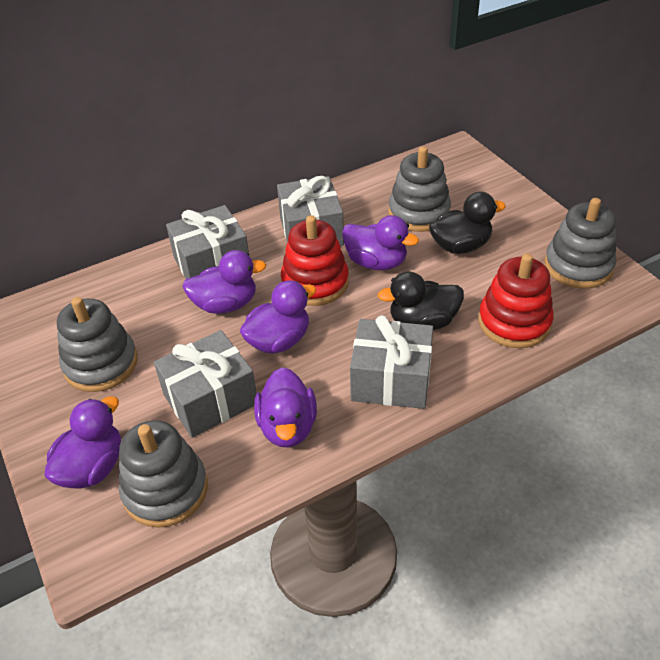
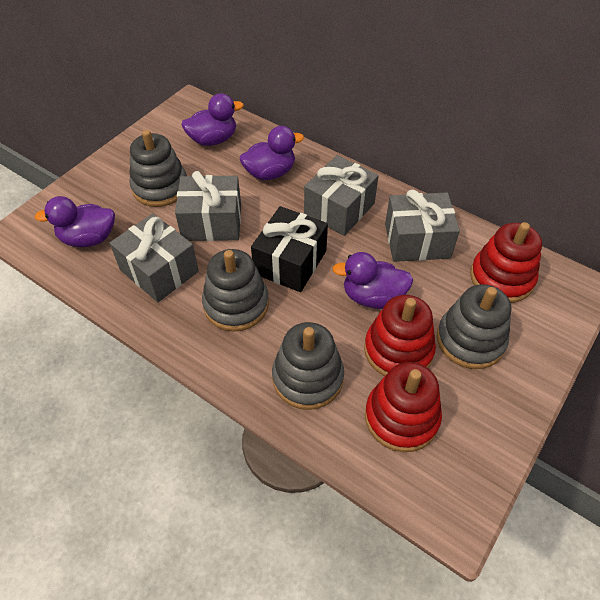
black duck: [378,271,464,330] [429,192,506,254] = 2 -> none = 0
black gift: none = 0 -> [251,206,328,292] = 1
purple duck: [44,396,121,489] [182,250,266,314] [240,280,316,354] [254,367,317,448] [342,215,419,270] = 5 -> [34,196,115,247] [181,93,244,146] [240,126,304,180] [332,252,413,309] = 4
red stacking toy: [281,215,349,306] [478,253,554,348] = 2 -> [364,295,436,376] [365,362,442,452] [470,222,542,303] = 3

